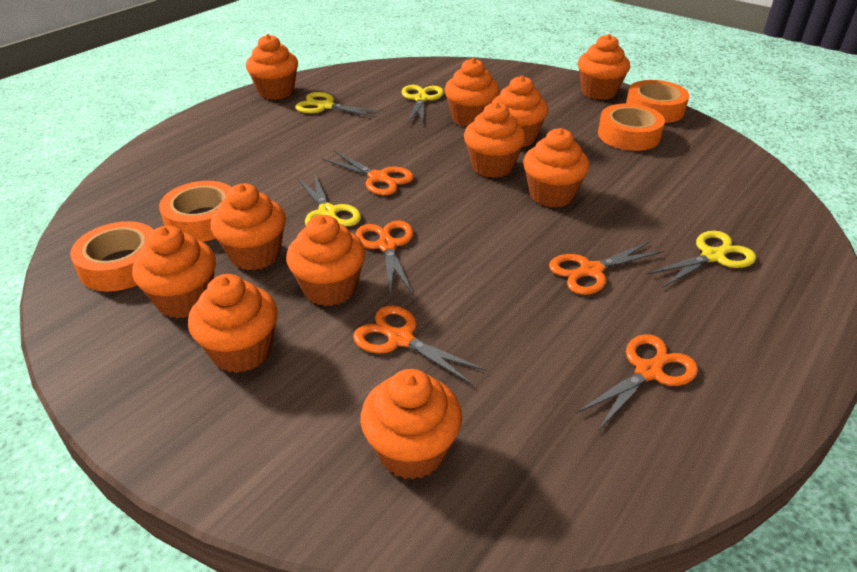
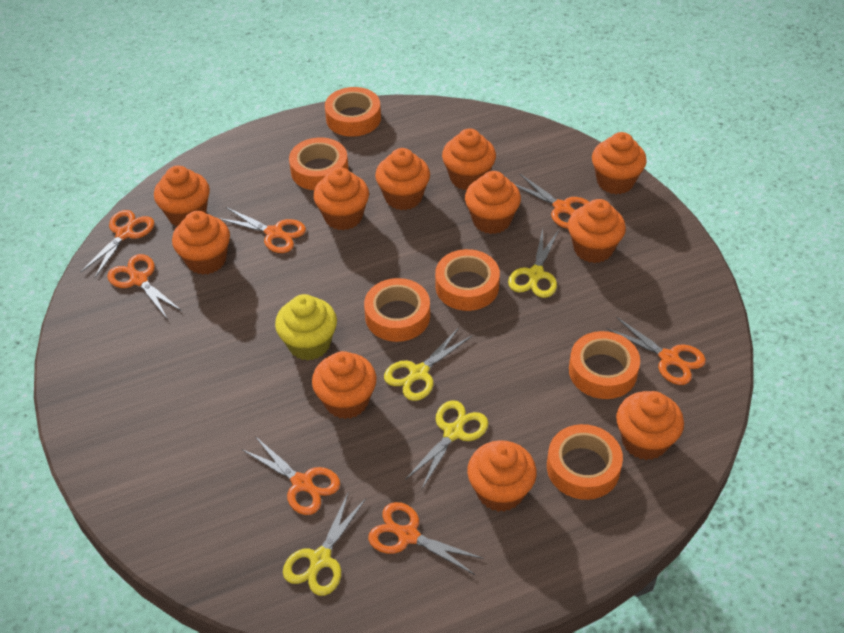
orange scissors: [322,151,414,195] [353,306,487,385] [355,220,413,296] [549,241,664,295] [577,334,698,431] = 5 -> [81,210,155,278] [107,254,182,318] [218,207,306,253] [241,436,340,515] [368,502,484,575] [515,174,590,229] [606,317,706,385] = 7
orange tape: [70,221,154,292] [159,181,232,242] [598,103,665,151] [626,80,689,123] = 4 -> [289,137,348,190] [325,87,381,137] [364,278,430,342] [435,249,500,311] [547,424,623,500] [569,331,640,399] = 6
yellow cupcake: none = 0 -> [275,294,337,361] = 1

